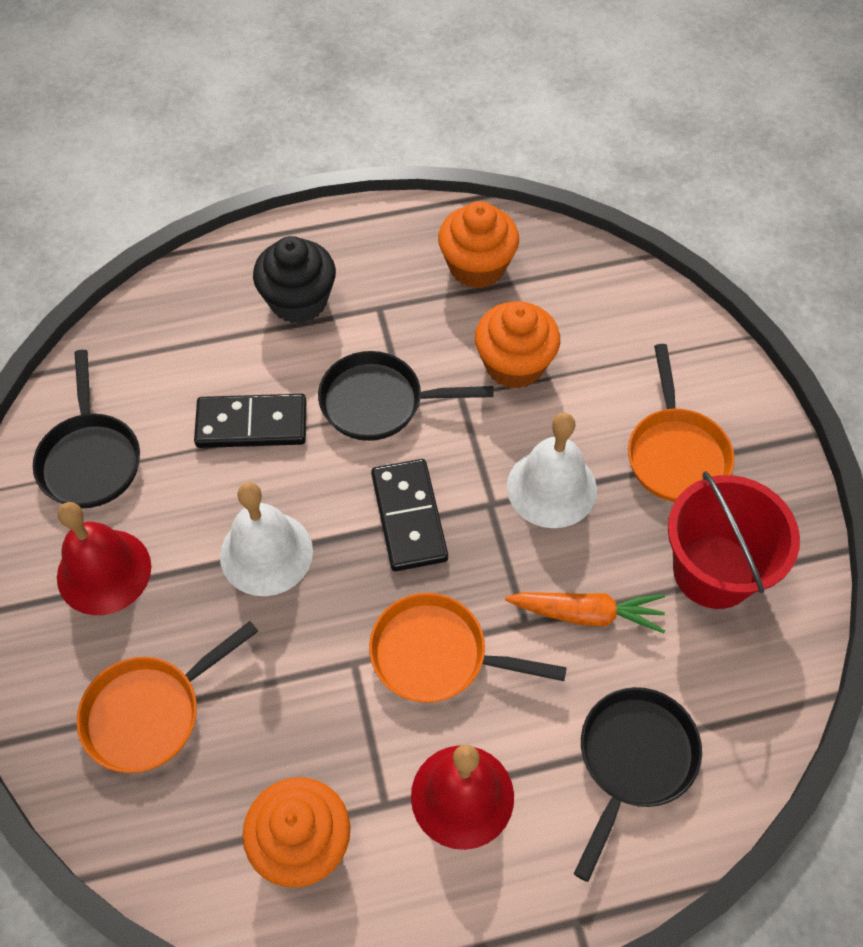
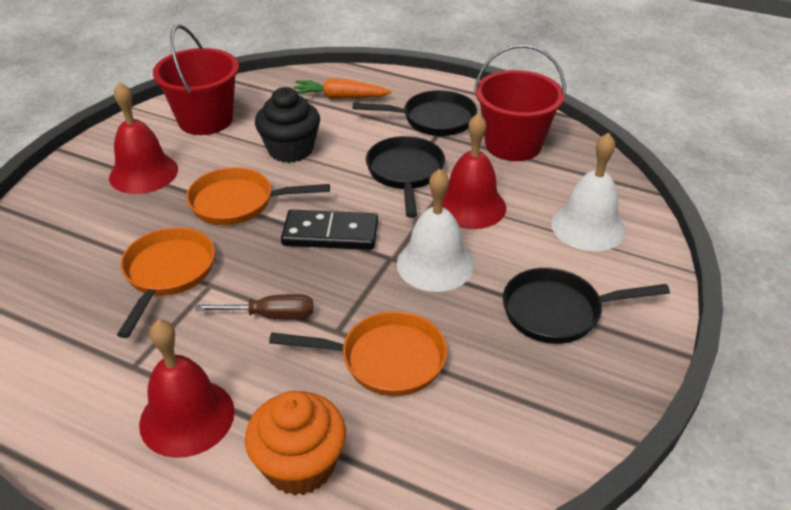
black domino: [194,394,306,448] [371,459,448,571] = 2 -> [281,210,378,250] = 1
brown screwdriver: none = 0 -> [195,294,313,319] = 1
orange cupcake: [243,777,350,887] [438,201,519,289] [475,301,560,389] = 3 -> [245,391,346,496] = 1
red bell: [57,502,151,615] [411,745,514,850] = 2 -> [109,82,178,194] [139,319,235,458] [442,113,506,229] = 3
red bucket: [668,471,800,609] = 1 -> [153,25,239,135] [474,44,566,161] = 2

